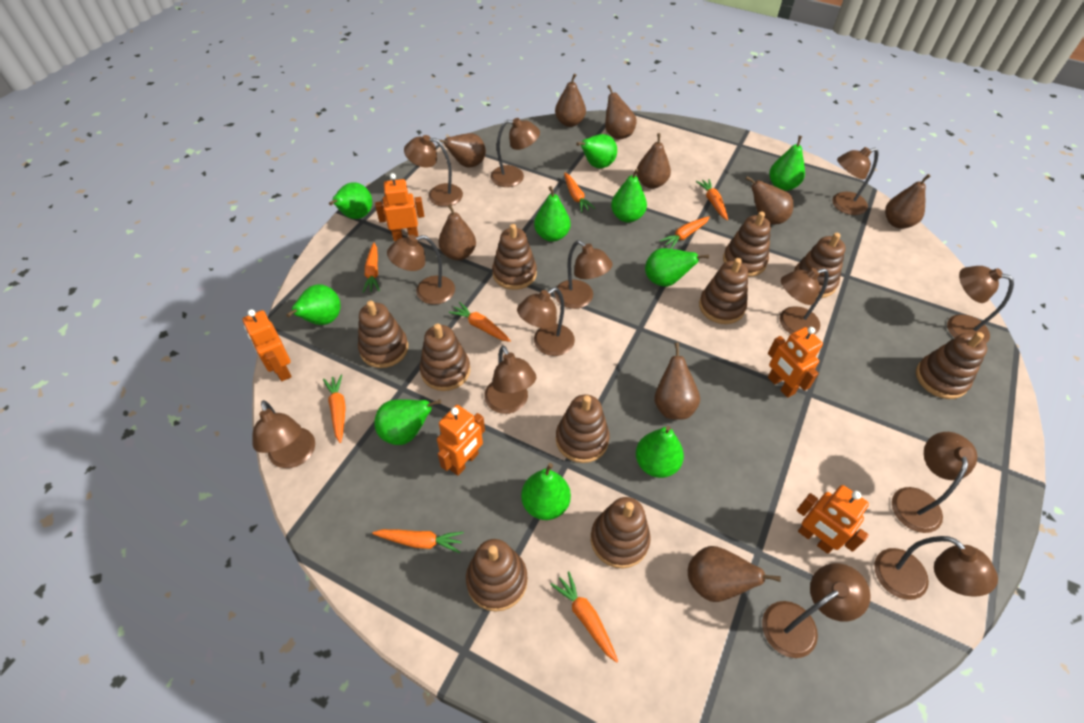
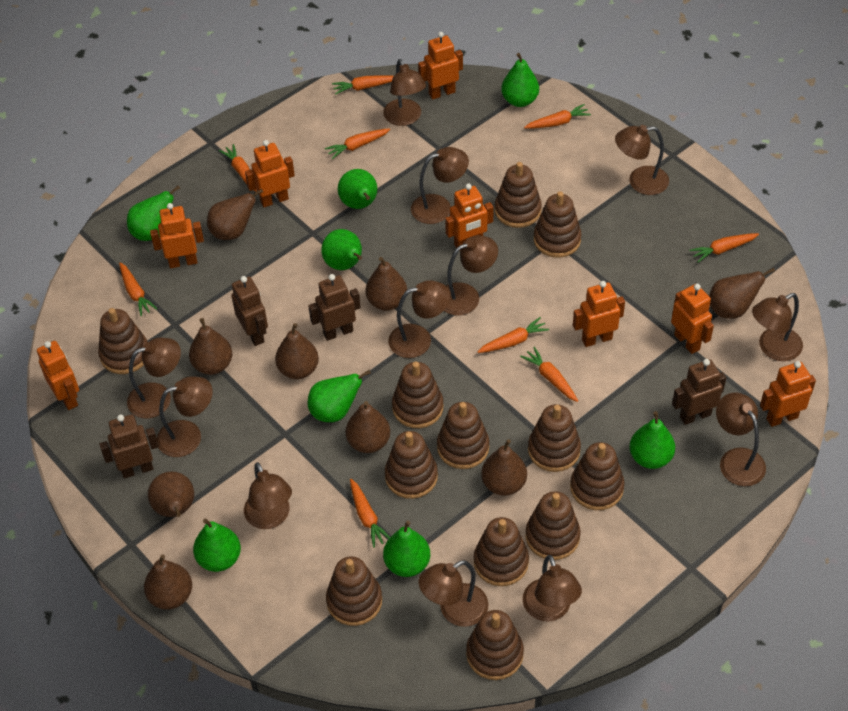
brown lamp: [252,400,315,468] [387,235,455,305] [404,135,463,207] [484,345,536,414] [490,118,540,187] [517,287,575,356] [554,240,612,309] [762,563,871,658] [779,268,829,335] [832,147,879,215] [874,536,998,600] [892,432,977,533] [947,266,1014,344] = 13 -> [127,338,181,419] [157,376,213,457] [244,462,292,529] [383,59,426,126] [388,280,450,358] [411,147,469,224] [418,560,489,627] [444,235,498,315] [523,555,582,622] [615,125,669,195] [716,392,766,486] [752,293,803,361] = 12
brown robot: none = 0 -> [99,414,159,478] [231,276,268,346] [308,274,361,341] [672,359,726,425] = 4
brown stacking toy: [358,301,408,368] [420,323,470,391] [466,539,528,612] [492,224,537,290] [556,394,610,463] [591,497,651,569] [699,258,748,324] [723,211,771,277] [794,233,846,298] [916,332,987,399] = 10 -> [98,308,147,374] [326,556,382,626] [385,431,438,499] [392,361,443,428] [437,402,489,469] [466,610,524,680] [474,517,529,586] [495,162,542,228] [525,491,581,560] [528,404,581,472] [534,191,581,258] [570,442,625,510] = 12
green pear: [286,284,341,325] [329,183,372,219] [374,399,441,445] [521,463,571,520] [534,186,571,242] [576,134,617,169] [611,169,647,222] [636,426,684,478] [645,248,709,287] [769,136,805,191] = 10 -> [127,185,180,241] [193,519,241,572] [307,370,371,422] [321,229,362,270] [338,169,377,209] [383,521,430,577] [501,53,539,107] [629,411,675,469] = 8
orange carrot: [323,375,346,443] [363,243,380,293] [372,529,463,553] [449,302,511,342] [550,571,618,663] [564,173,595,213] [660,217,710,249] [696,179,728,220] = 8 -> [119,262,157,316] [219,144,257,192] [325,128,390,159] [332,75,394,95] [350,479,390,548] [478,317,549,353] [520,347,578,402] [524,104,591,129] [689,233,759,263] = 9
orange robot: [243,309,292,381] [375,173,424,241] [437,405,485,476] [768,327,823,398] [797,485,869,554] = 5 -> [37,341,79,410] [150,203,204,268] [245,140,295,207] [418,32,463,100] [445,183,493,251] [573,281,625,347] [671,284,714,354] [760,361,816,427] = 8

